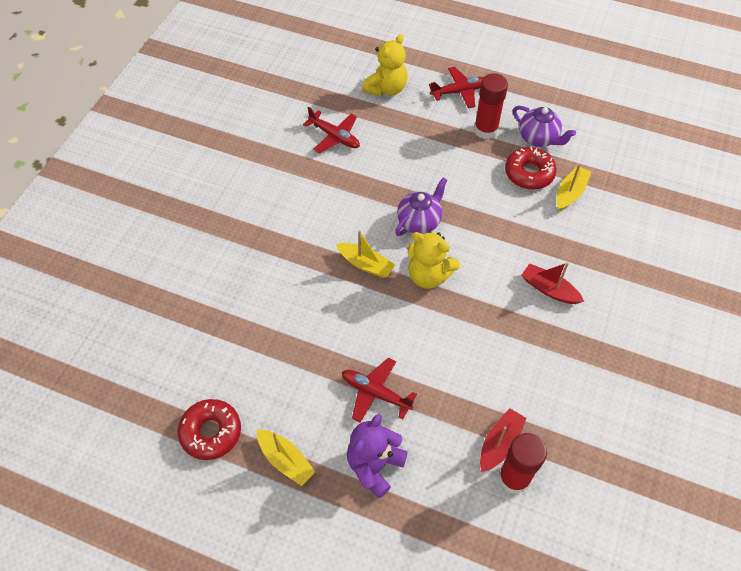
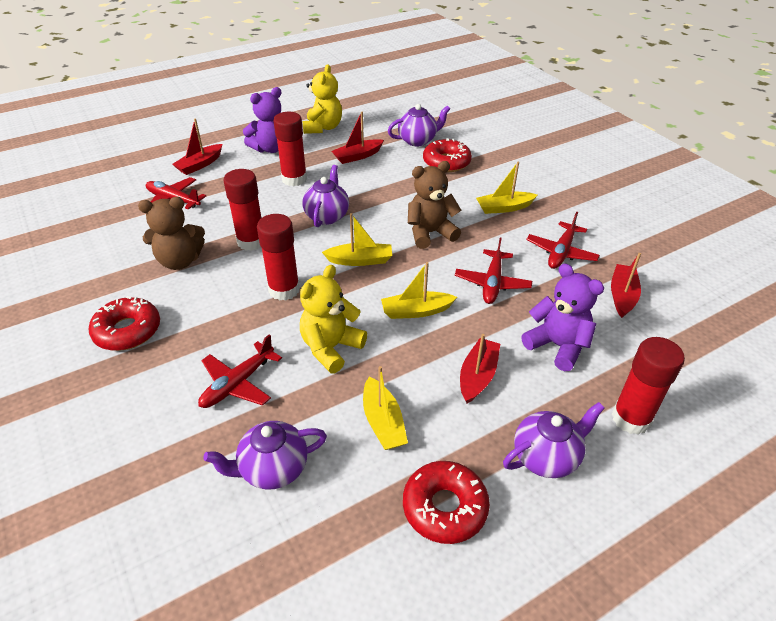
brown teddy bear: none = 0 -> [138,197,205,270] [408,161,462,249] = 2
purple teapot: [395,178,447,236] [513,106,576,147] = 2 -> [203,421,327,489] [302,165,349,227] [388,104,450,147] [503,402,605,478] = 4
purple teddy bear: [347,414,408,498] = 1 -> [243,87,282,153] [521,264,604,371] = 2
red boat: [480,408,526,472] [521,263,584,304] = 2 -> [172,119,222,175] [332,112,384,164] [460,334,500,404] [611,253,641,318] = 4
red donut: [178,399,241,460] [505,147,557,190] = 2 -> [89,296,160,351] [403,461,490,544] [423,138,472,172] = 3
red glue stick: [474,73,508,139] [498,433,547,494] = 2 -> [223,169,261,251] [257,214,300,300] [273,112,307,186] [612,337,685,435] = 4
red plane: [303,107,360,153] [342,358,417,423] [429,67,484,108] = 3 -> [146,177,206,210] [198,334,282,408] [455,238,532,304] [526,212,600,269] = 4
yellow boat: [257,430,316,486] [336,230,395,278] [556,164,591,211] = 3 -> [322,213,392,266] [363,366,408,450] [381,262,457,319] [476,162,537,214] = 4

